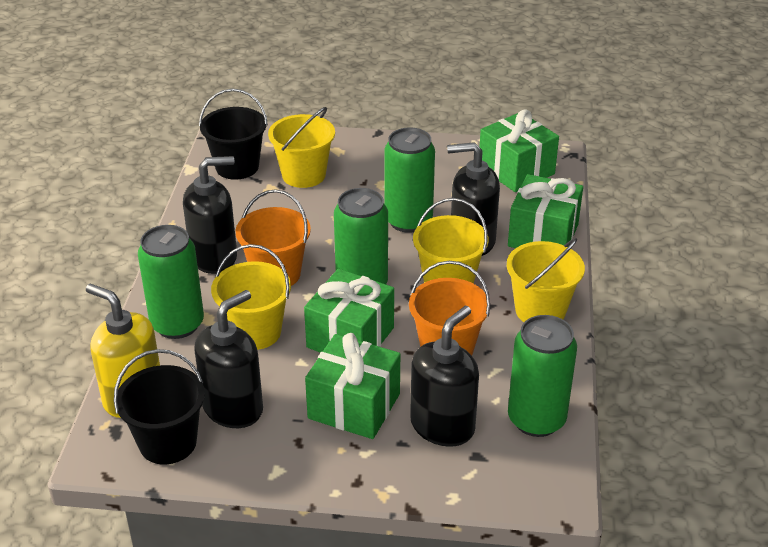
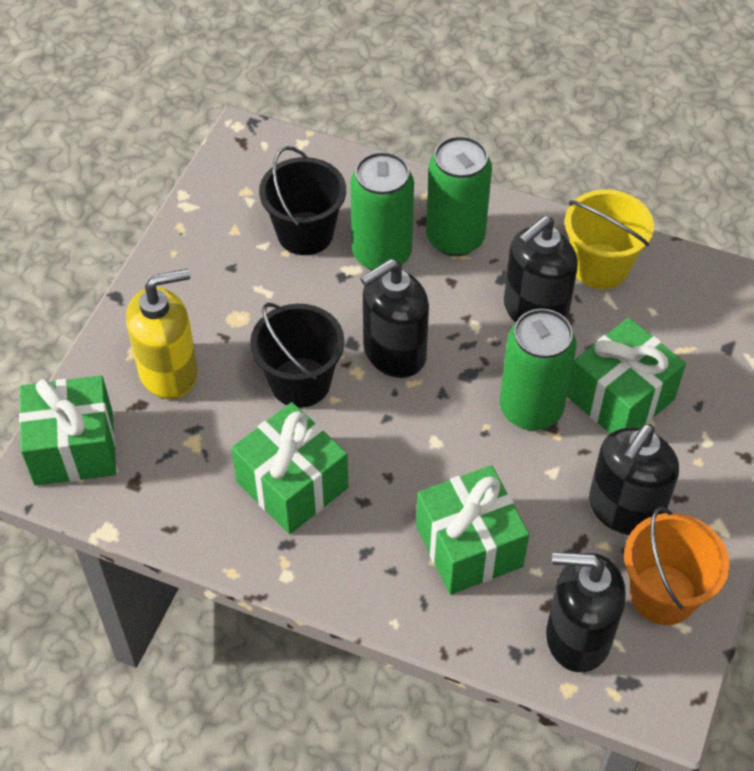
green can: [138,225,204,339] [334,188,388,284] [384,128,435,233] [508,315,577,437] = 4 -> [350,152,414,270] [426,136,492,256] [500,309,576,430] = 3
orange bucket: [235,190,311,286] [409,261,490,356] = 2 -> [624,507,729,625] = 1
yellow bucket: [211,244,291,350] [268,107,335,188] [413,198,488,284] [507,238,585,322] = 4 -> [565,190,654,289] = 1

